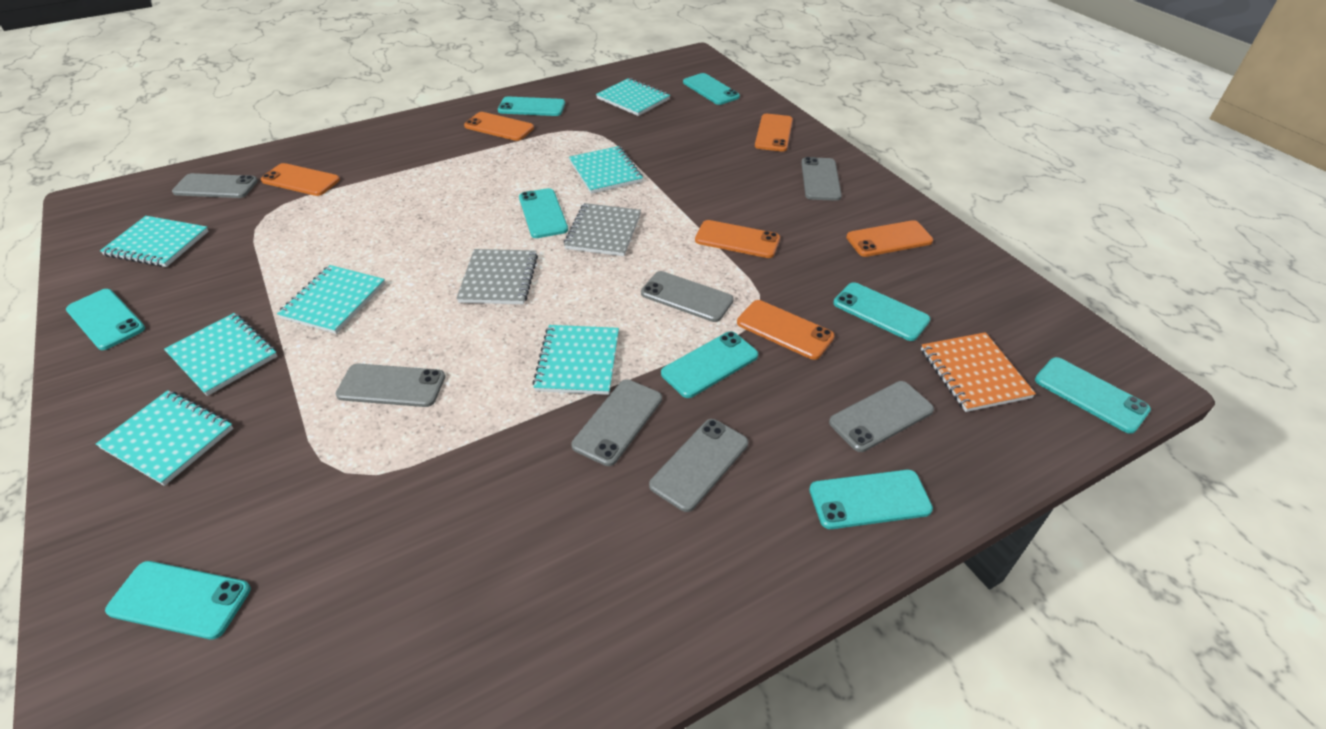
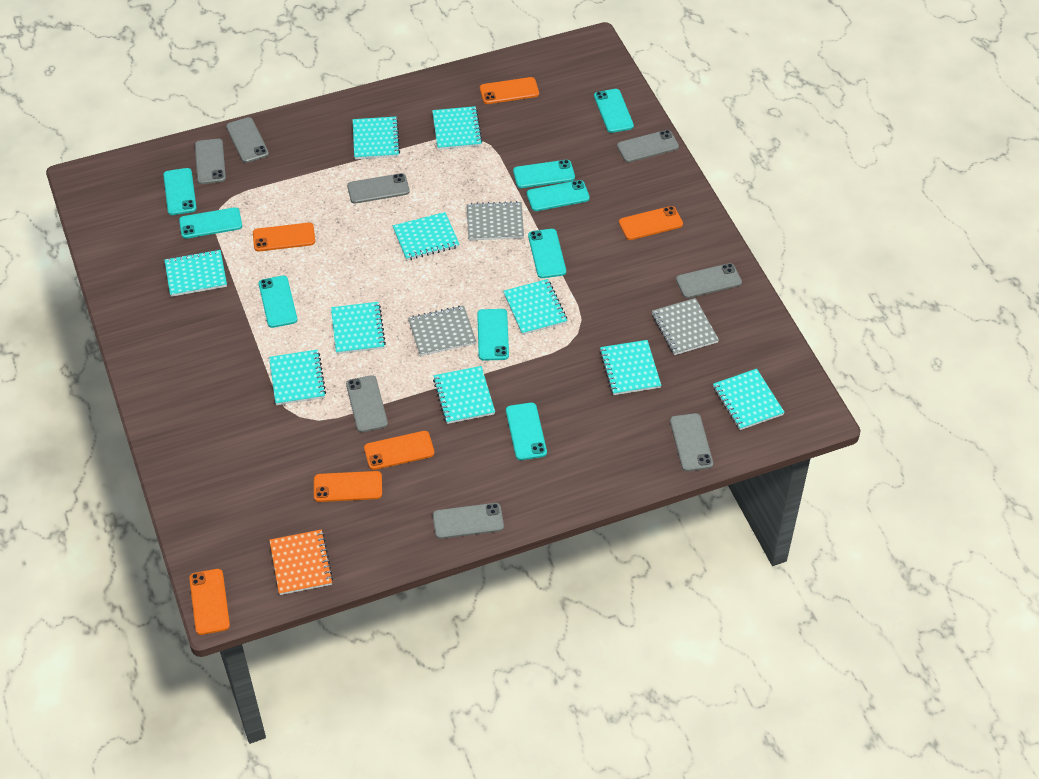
grey notebook: [456,249,538,304] [564,203,641,256] = 2 -> [408,306,476,356] [467,201,524,240] [652,298,719,355] = 3
grey phone: [172,173,258,198] [336,364,445,407] [571,379,662,466] [641,271,734,322] [649,419,748,512] [801,157,842,201] [829,381,934,452] = 7 -> [195,139,226,184] [226,117,269,163] [346,375,388,432] [347,173,410,204] [433,503,504,539] [617,130,679,162] [670,413,713,471] [676,263,742,298] = 8
turquoise notebook: [96,390,234,486] [100,216,209,267] [164,313,277,396] [277,265,385,334] [533,325,619,395] [569,146,643,194] [596,78,670,116] = 7 -> [164,249,227,297] [269,350,326,405] [331,302,386,354] [353,117,400,159] [393,212,460,260] [432,106,483,150] [433,366,495,424] [503,279,567,335] [599,340,661,395] [713,369,785,430] = 10

